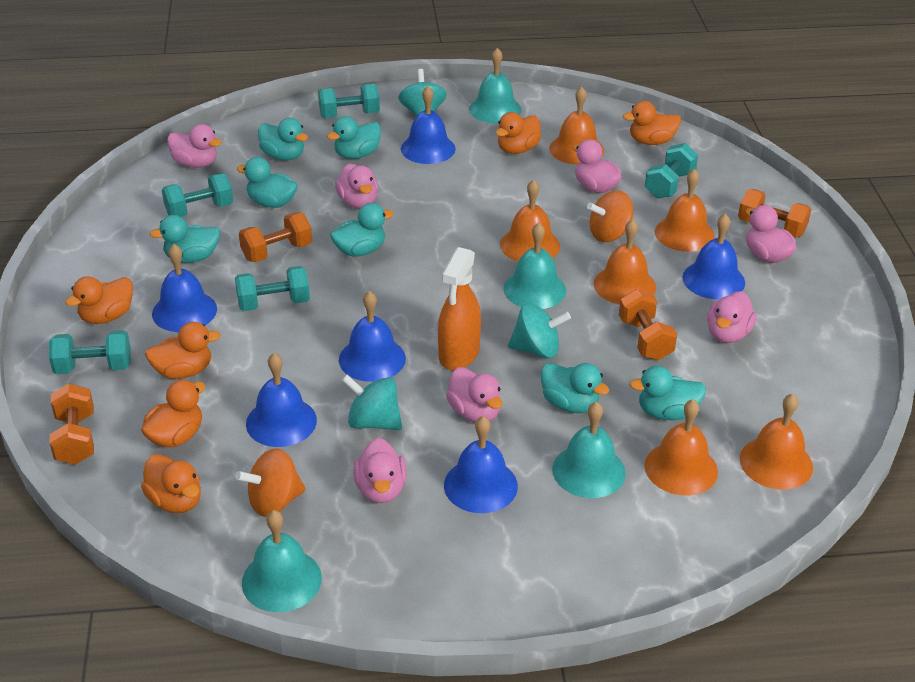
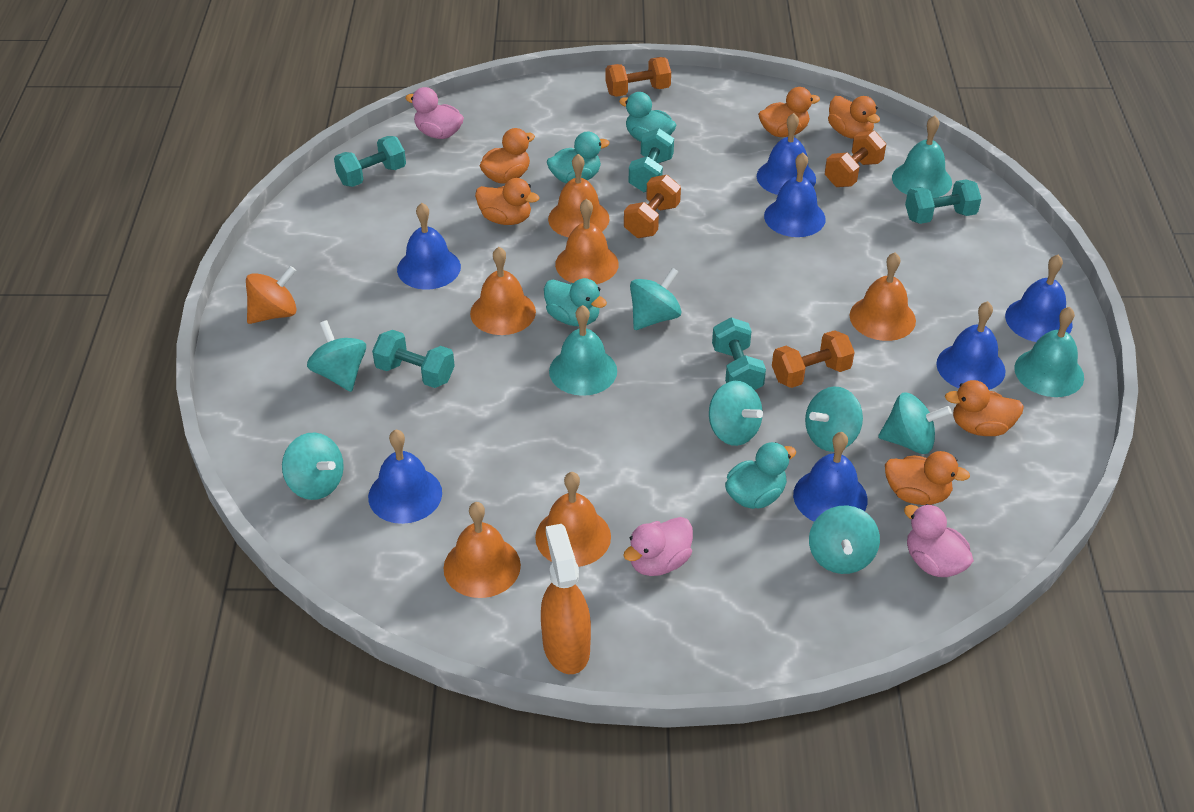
blue bell: [152,244,217,332] [246,353,317,447] [339,291,406,382] [401,86,456,164] [444,416,518,513] [682,214,745,299] = 6 -> [368,429,442,524] [397,203,461,290] [757,113,816,195] [764,152,826,237] [793,432,867,522] [936,301,1006,390] [1005,255,1073,342] = 7
orange spinning top: [235,448,306,517] [587,190,633,242] = 2 -> [246,266,297,324] = 1
pink duck: [167,124,222,168] [335,163,378,209] [353,438,407,503] [446,367,502,423] [572,139,622,193] [707,291,757,343] [746,205,796,263] = 7 -> [405,87,464,139] [623,517,693,576] [904,504,974,577] = 3
turquoise bell: [242,510,322,612] [469,48,522,124] [504,223,566,309] [552,401,626,498] = 4 -> [549,305,617,396] [892,116,952,198] [1014,307,1084,397] = 3
turquoise duck: [149,215,220,263] [237,157,298,208] [258,118,308,160] [327,116,381,159] [330,203,394,257] [541,363,609,413] [629,366,706,420] = 7 -> [544,278,607,326] [547,132,610,184] [619,92,676,142] [725,442,796,509] = 4
turquoise spinning top: [342,375,402,430] [398,69,447,116] [508,303,571,358] = 3 -> [282,433,344,500] [307,320,366,392] [630,267,682,330] [709,381,763,446] [805,386,863,452] [809,505,880,574] [878,392,952,454] = 7

